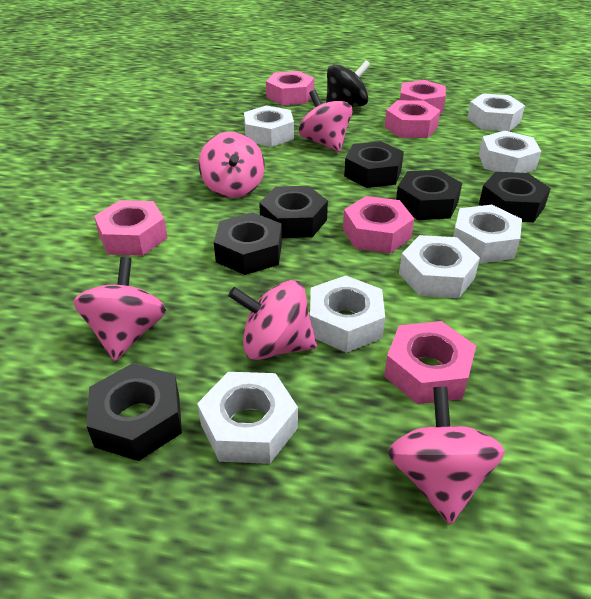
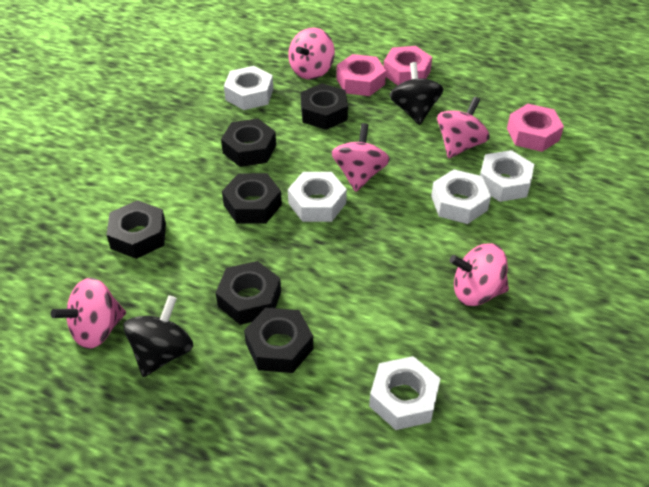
black spinning top: [326,60,370,107] = 1 -> [123,295,193,377] [389,62,443,125] = 2
pink nut: [94,200,167,256] [266,71,314,105] [343,196,414,254] [384,321,476,404] [385,100,441,138] [400,80,446,113] = 6 -> [336,54,386,96] [384,46,432,85] [507,104,564,152] = 3
white nut: [197,372,298,464] [244,106,294,147] [310,276,385,353] [399,235,480,298] [453,205,522,263] [467,93,525,131] [479,131,541,173] = 7 -> [224,66,273,110] [288,172,347,222] [369,356,441,430] [431,169,491,224] [480,150,534,202] = 5

